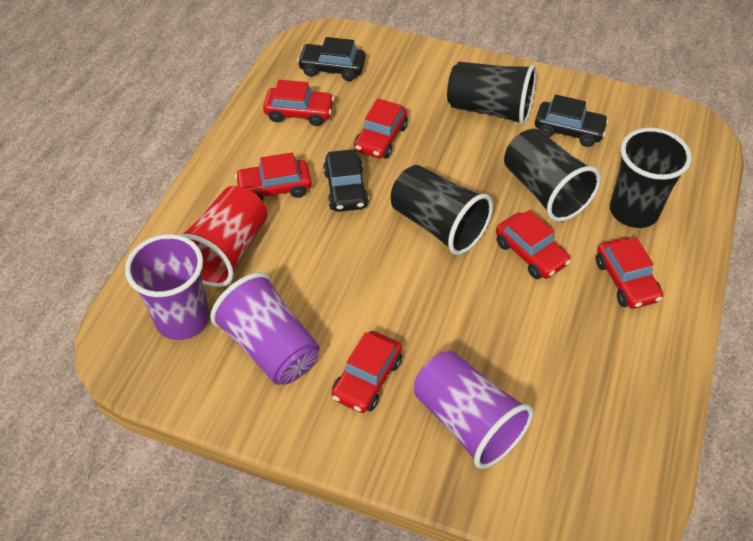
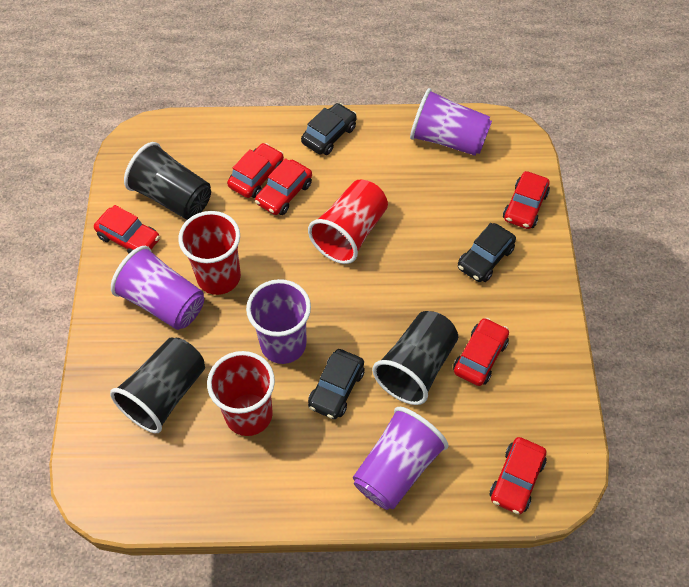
black cup: [391,165,493,255] [447,62,536,126] [504,129,601,222] [610,128,692,228] = 4 -> [110,337,205,433] [124,142,211,220] [372,311,458,405] = 3
purple cup: [125,234,209,340] [210,272,319,385] [414,351,533,469] = 3 -> [111,246,204,330] [246,279,311,364] [353,407,448,510] [410,88,492,156] = 4
red cup: [181,186,267,287] = 1 -> [178,211,241,295] [207,351,275,436] [308,179,388,264] = 3

